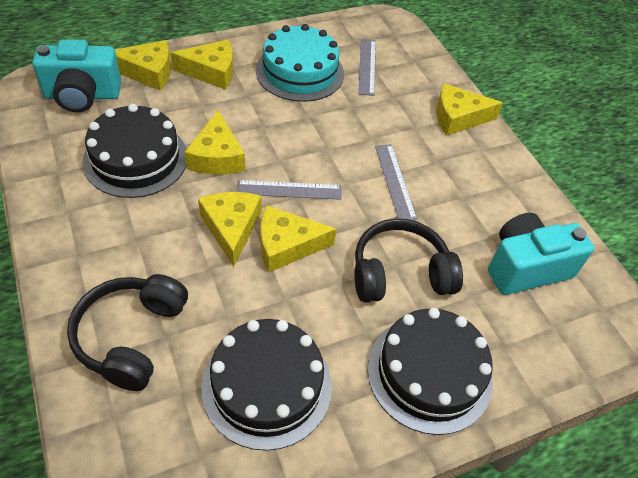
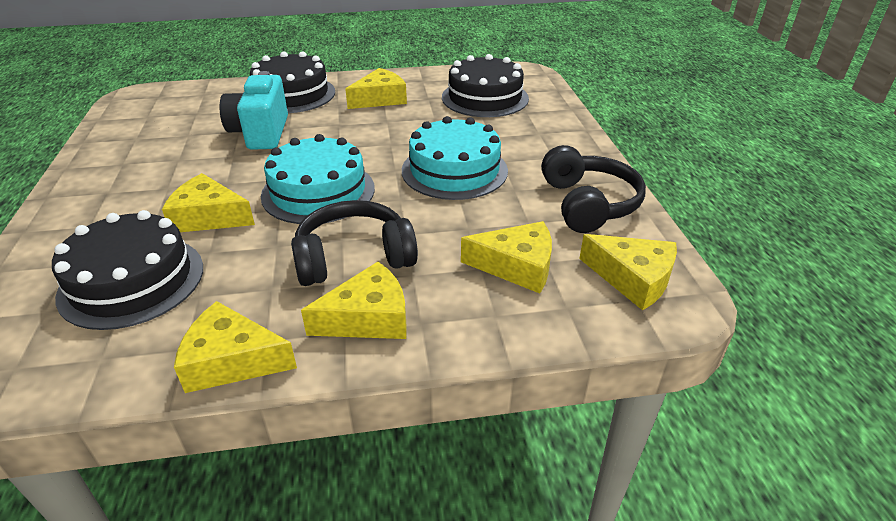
grey ruler: [237,180,342,200] [358,39,376,96] [375,144,417,220] = 3 -> none = 0
turquoise cake: [256,24,344,102] = 1 -> [261,134,375,224] [402,116,508,200] = 2
turquoise camera: [32,39,121,112] [488,213,594,295] = 2 -> [220,71,288,150] = 1

